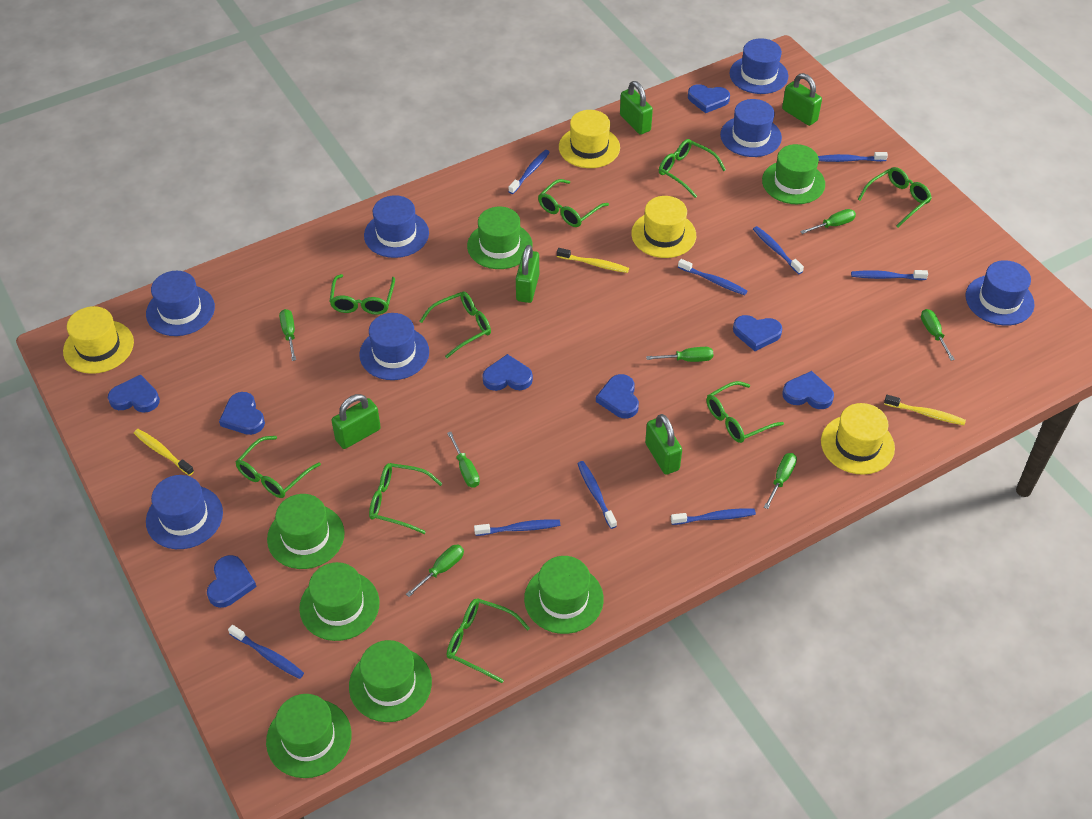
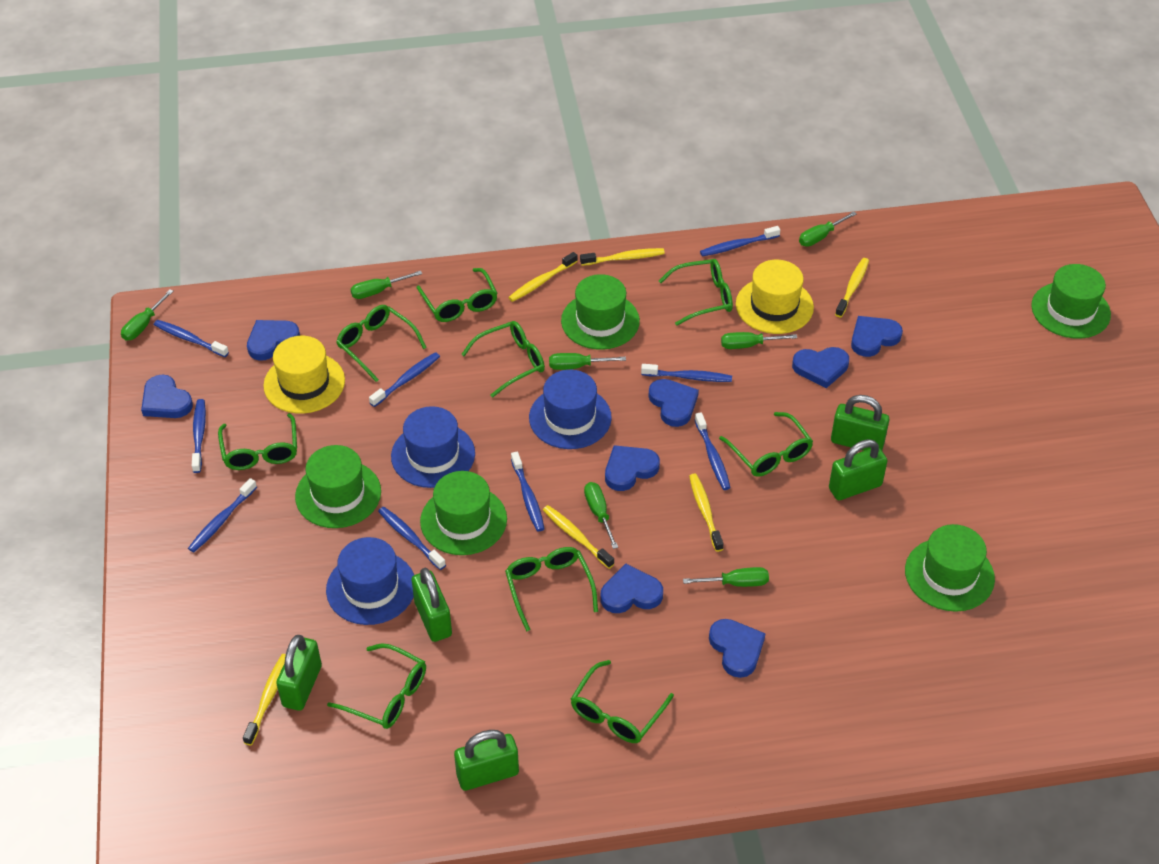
blue hat: [146,271,215,336] [146,475,223,549] [360,313,429,380] [364,195,429,258] [720,99,782,157] [729,38,788,94] [966,260,1034,326] = 7 -> [326,537,414,625] [391,406,475,488] [529,370,612,449] = 3
green hat: [266,694,352,778] [267,494,345,569] [299,562,379,641] [349,640,432,722] [467,207,533,269] [524,556,604,634] [762,144,825,204] = 7 -> [295,445,381,528] [420,471,507,555] [561,274,640,350] [905,524,995,612] [1031,264,1111,339] = 5
yellow hat: [63,306,134,374] [559,110,620,168] [631,196,696,258] [821,403,895,475] = 4 -> [263,336,345,414] [736,260,814,334] = 2
yellow toothbrush: [134,429,194,476] [557,248,629,273] [884,395,966,425] = 3 -> [243,654,286,745] [508,252,578,302] [543,505,614,569] [580,248,665,266] [689,473,724,552] [835,258,869,317] = 6

